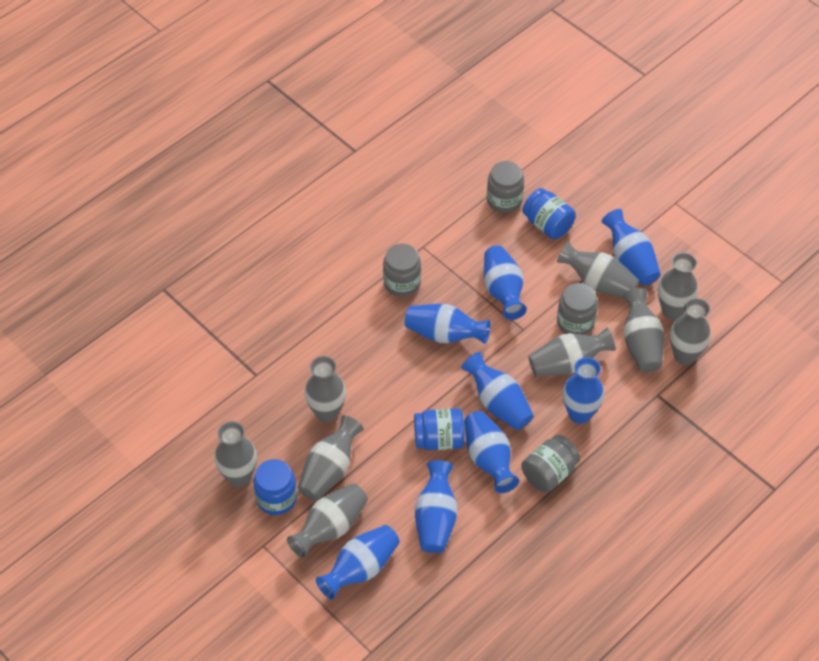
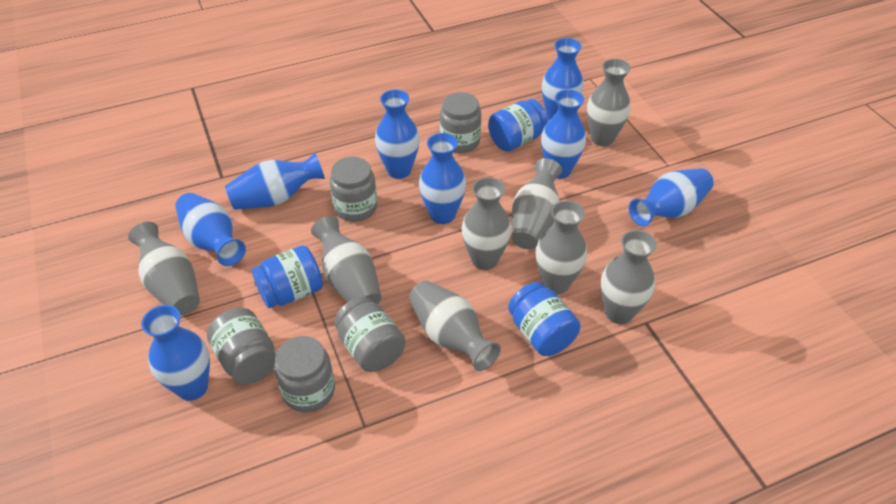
grey jar: [383,244,421,297] [487,161,524,213] [521,435,580,492] [557,283,598,335] = 4 -> [207,308,276,384] [274,336,335,413] [330,157,377,222] [334,297,406,372] [440,92,481,153] = 5
grey vase: [214,421,257,487] [287,483,368,558] [298,415,364,501] [304,356,346,422] [528,327,615,377] [557,242,639,298] [623,288,664,372] [658,252,698,319] [670,298,711,365] = 9 -> [128,222,200,315] [311,216,382,304] [409,281,501,371] [462,177,512,270] [512,158,562,249] [536,200,587,294] [587,59,631,146] [601,230,657,324] = 8

